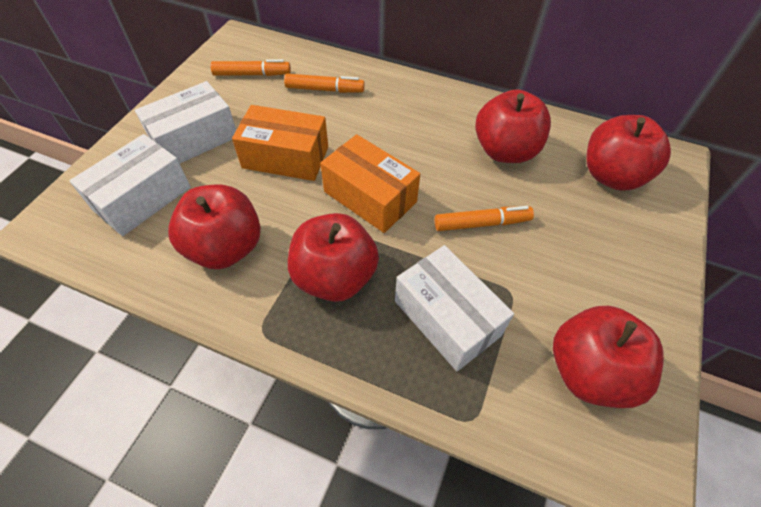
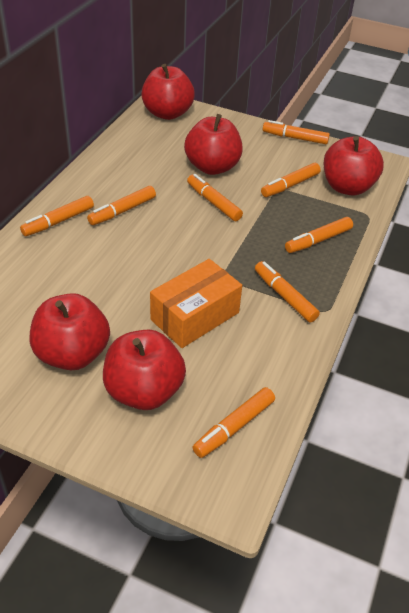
orange box: [232,105,328,181] [320,134,420,233] = 2 -> [150,259,242,348] = 1
orange marker: [210,59,291,76] [284,74,365,93] [435,206,534,231] = 3 -> [20,196,94,236] [87,186,156,225] [187,174,243,221] [193,387,275,458] [255,261,320,322] [261,163,321,197] [262,120,330,144] [285,217,353,253] = 8
white box: [69,134,191,236] [135,81,236,163] [395,245,514,371] = 3 -> none = 0

